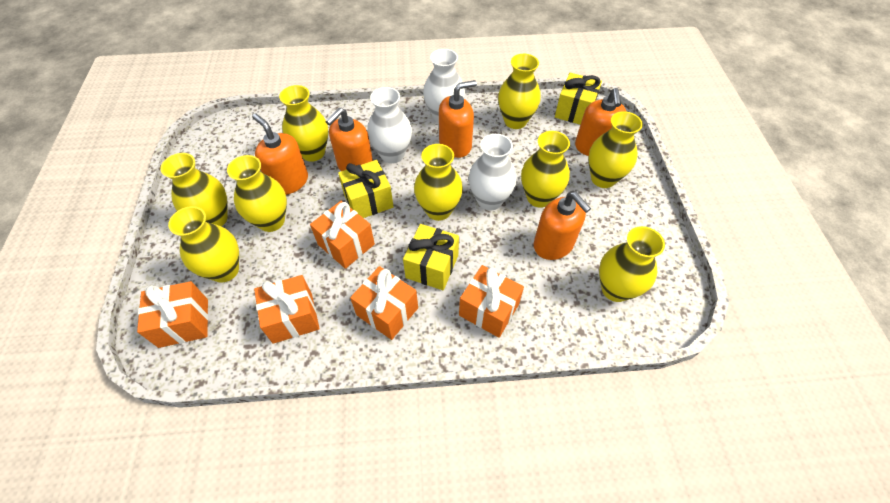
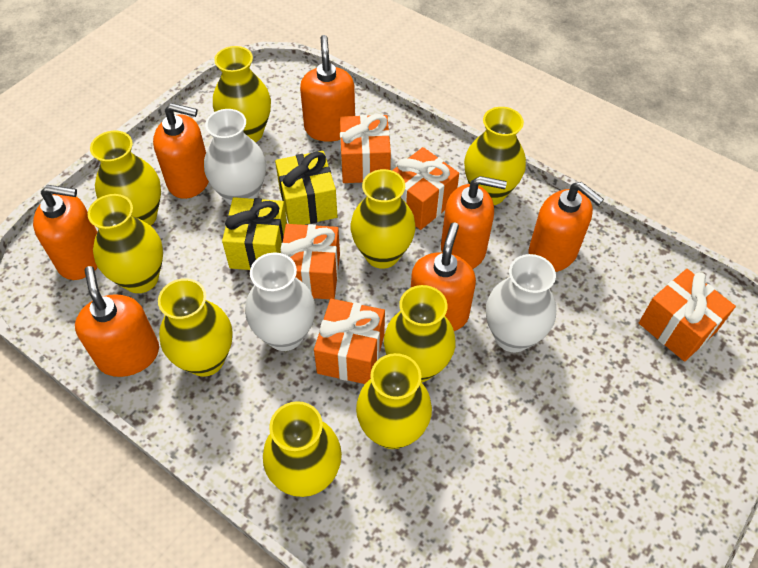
orange soap dispenser: [252,113,308,195] [325,108,373,171] [439,80,477,158] [533,192,591,260] [575,88,627,156] = 5 -> [33,185,98,280] [75,266,159,377] [153,103,209,199] [300,35,355,142] [411,223,476,331] [441,176,507,269] [528,182,604,272] = 7
yellow gift: [338,160,394,218] [403,224,459,290] [555,73,602,125] = 3 -> [222,197,287,270] [275,151,337,225] = 2

